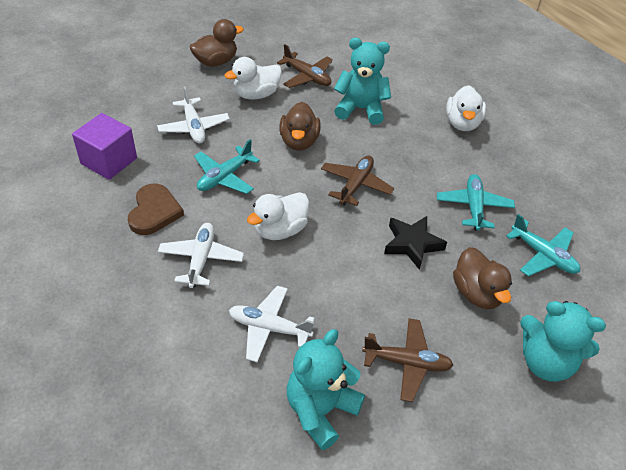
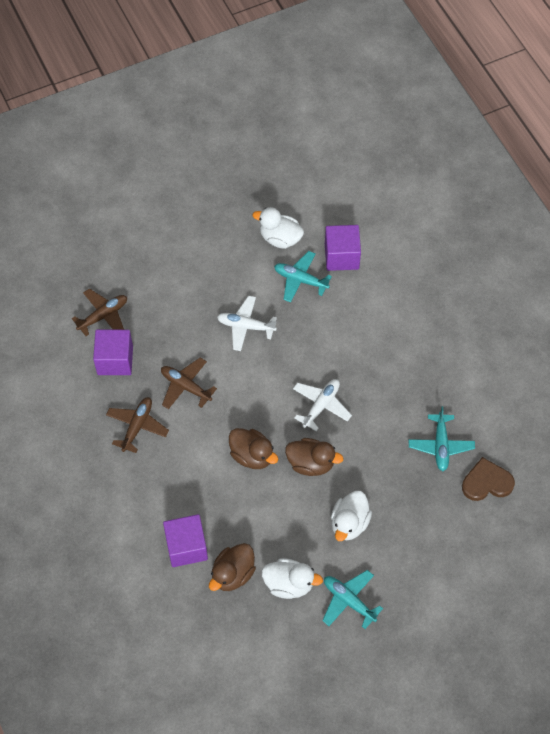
black star: [384,216,447,270] = 1 -> none = 0
purple cube: [72,113,137,180] = 1 -> [93,330,133,375] [163,514,208,567] [325,225,361,271] = 3
turquoise teddy bear: [287,329,365,450] [334,38,391,125] [520,301,606,382] = 3 -> none = 0
white plane: [157,86,230,144] [158,223,244,288] [229,286,315,362] = 3 -> [217,296,277,351] [293,379,352,431] = 2

